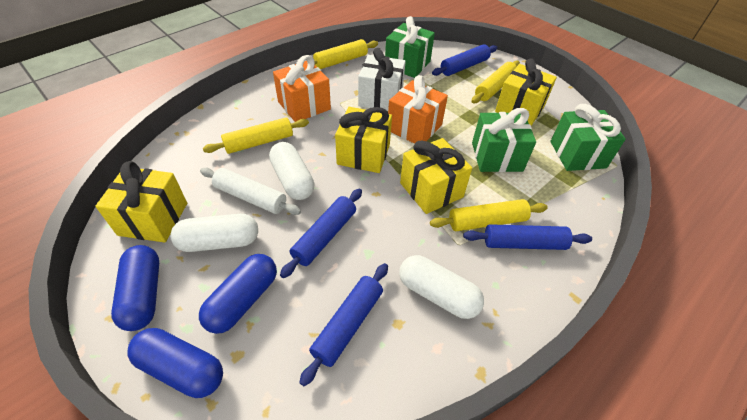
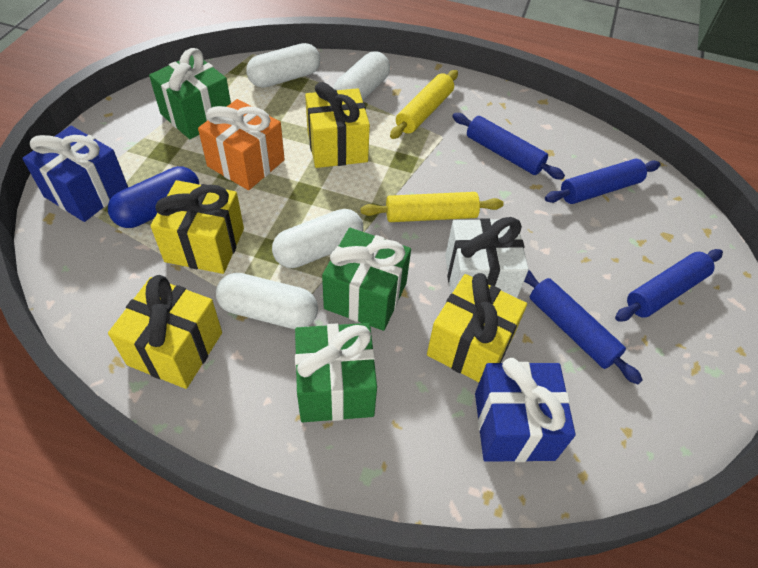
blue capsule: [111,245,159,331] [127,328,223,398] [199,254,277,334] = 3 -> [108,166,199,228] = 1
blue gift: none = 0 -> [22,126,128,222] [475,358,576,462] = 2
orange gift: [273,55,331,122] [388,75,448,144] = 2 -> [198,99,285,190] = 1
white capsule: [170,214,258,252] [269,142,315,200] [399,255,484,319] = 3 -> [216,273,318,329] [246,43,320,88] [272,209,363,268] [334,51,390,100] = 4
white rolling pin: [200,168,301,215] = 1 -> none = 0
yellow rolling pin: [203,117,309,154] [313,39,378,69] [430,199,548,231] [472,61,520,103] = 4 -> [360,192,504,222] [390,70,458,139] = 2

